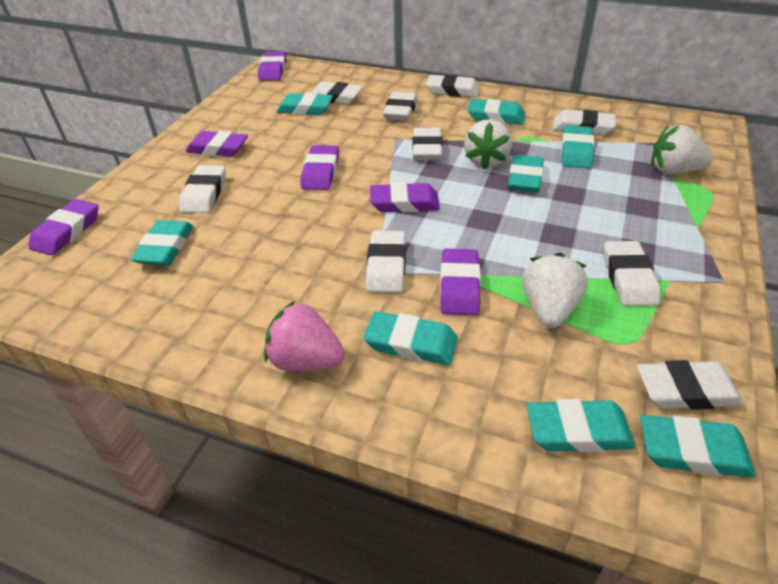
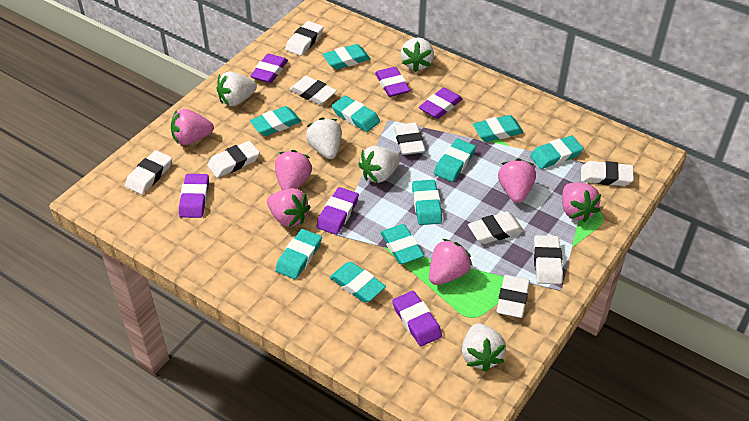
pink strawberry: [264,301,345,371] = 1 -> [171,109,214,145] [267,188,310,227] [275,150,312,190] [429,239,472,285] [498,159,536,203] [562,183,601,222] = 6
turquoise eraser: [131,220,193,265] [276,93,333,115] [363,311,458,365] [467,99,525,125] [508,155,544,193] [527,399,636,452] [561,125,594,169] [640,415,756,478] = 8 -> [250,106,301,136] [275,229,322,279] [323,44,370,69] [330,262,386,303] [332,96,380,132] [380,224,424,264] [412,180,442,225] [434,139,476,182] [473,115,524,142] [530,136,584,169] = 10
white strawberry: [464,119,512,170] [522,253,588,328] [651,125,713,174] = 3 -> [217,71,257,106] [306,118,342,159] [358,146,401,183] [401,38,434,72] [462,323,506,372] = 5

